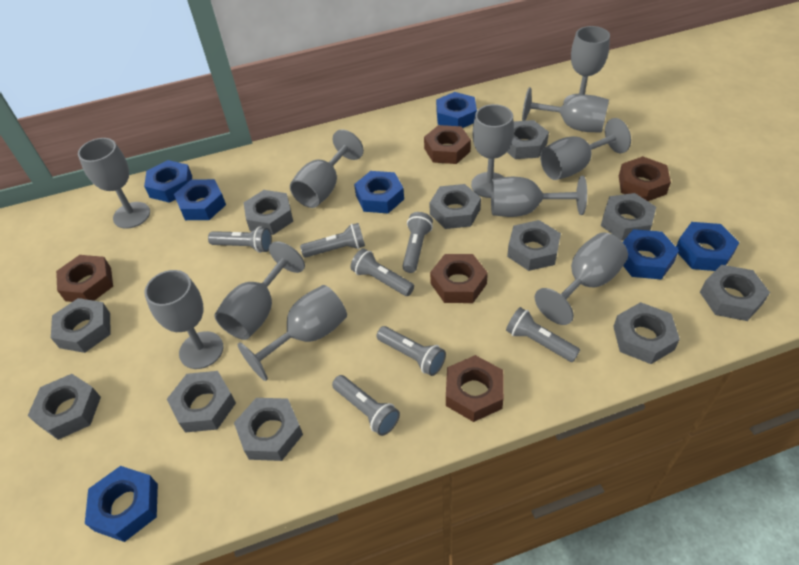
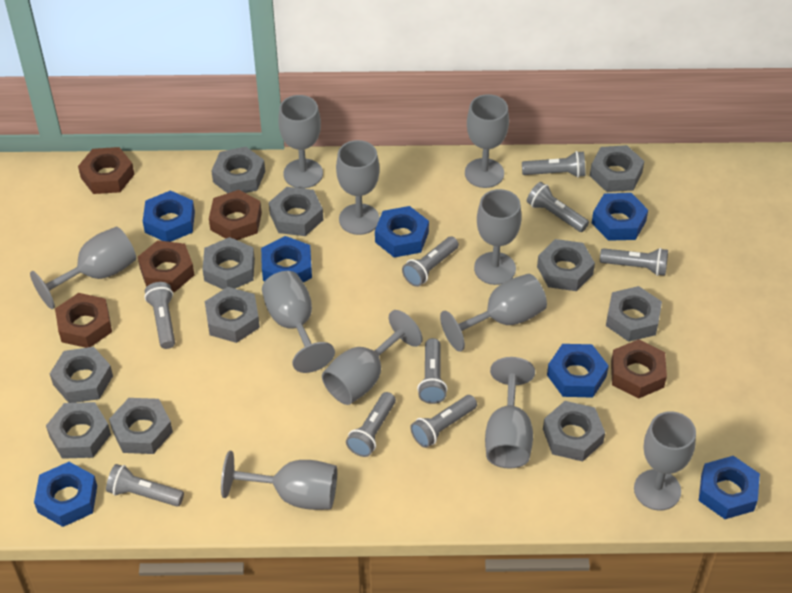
grey flashlight: [208,226,272,253] [300,223,365,258] [332,375,400,436] [350,248,414,296] [377,326,446,376] [402,212,433,273] [506,307,580,362] = 7 -> [106,464,184,507] [145,282,175,349] [346,392,396,457] [402,237,459,287] [410,395,477,448] [417,338,448,404] [522,151,586,178] [527,182,589,232] [600,248,668,276] = 9

